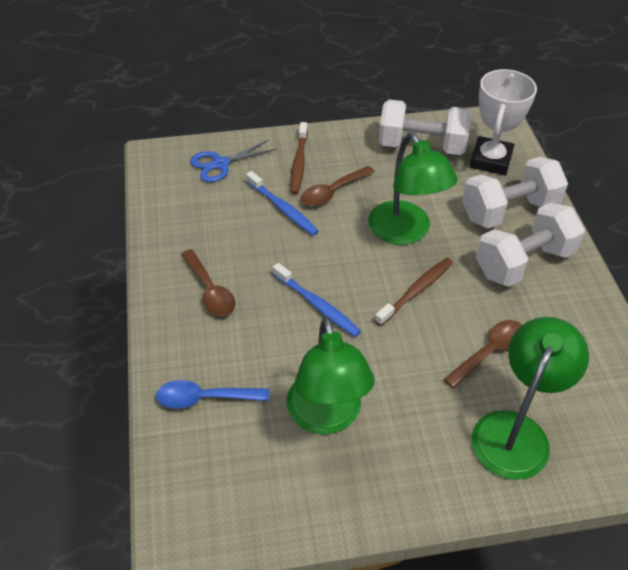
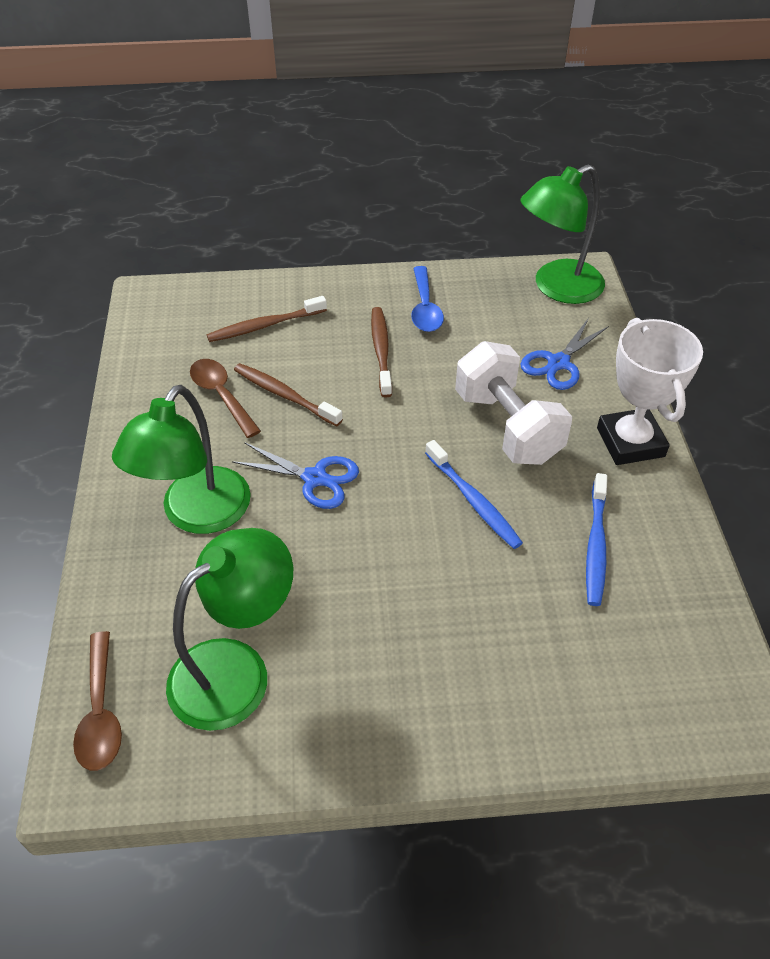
blue scissors: [190,140,277,182] = 1 -> [232,442,359,509] [521,318,609,390] = 2
brown spoon: [181,249,235,316] [301,166,375,206] [444,320,522,388] = 3 -> [73,631,122,771] [190,359,261,438] = 2
brown toothbrush: [290,122,308,194] [374,258,453,326] = 2 -> [207,296,327,342] [234,363,343,426] [371,307,392,398] = 3
white dumbbell: [379,99,472,155] [462,157,568,228] [476,203,585,287] = 3 -> [455,341,572,465] = 1

